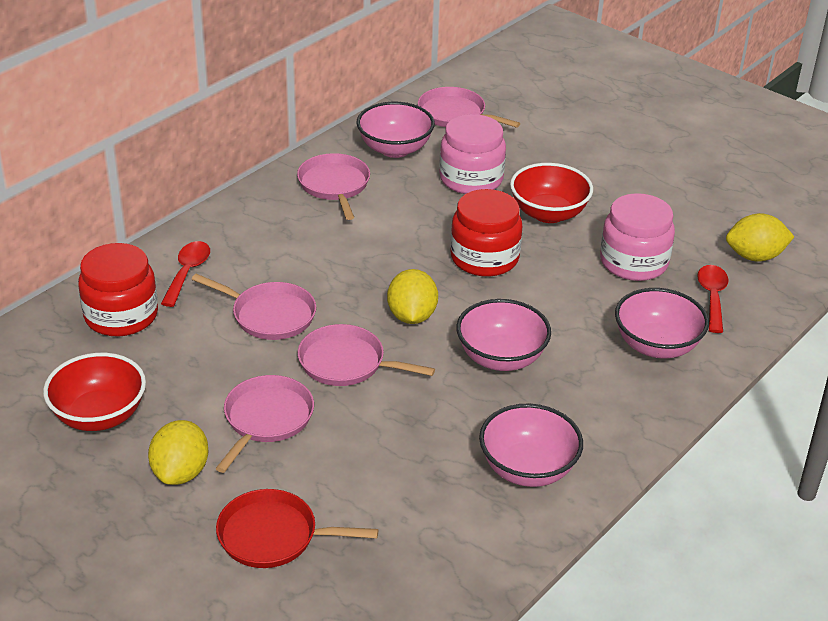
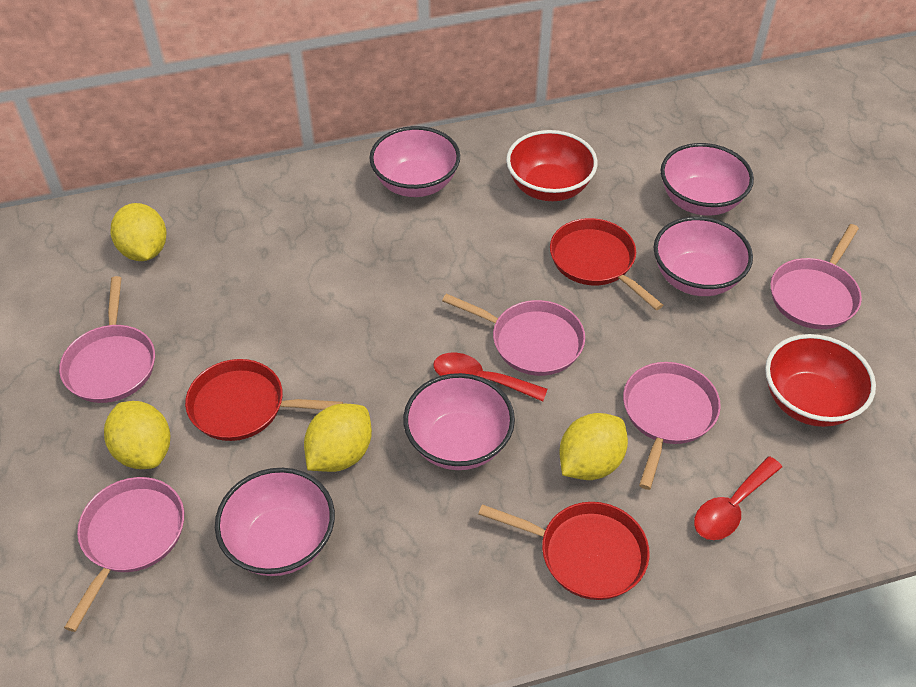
pink bowl: [356,102,435,158] [456,299,551,371] [479,404,583,487] [615,288,709,358] = 4 -> [215,468,335,576] [369,126,460,197] [403,373,515,470] [654,216,753,296] [661,143,754,216] = 5
pink jar: [439,114,506,194] [600,193,675,281] = 2 -> none = 0
red jar: [78,243,158,337] [450,189,522,277] = 2 -> none = 0
red pan: [216,489,378,568] = 1 -> [185,359,343,441] [478,502,650,600] [550,218,663,310] = 3
yellow lemon: [148,420,208,485] [387,269,438,324] [726,213,794,262] = 3 -> [104,401,170,469] [110,203,166,261] [304,404,372,472] [559,413,628,480] = 4

